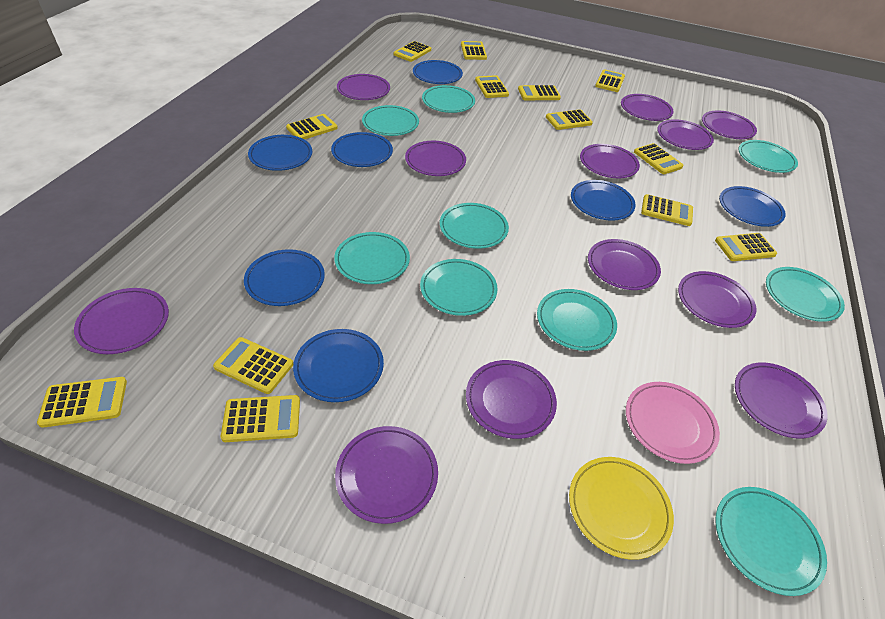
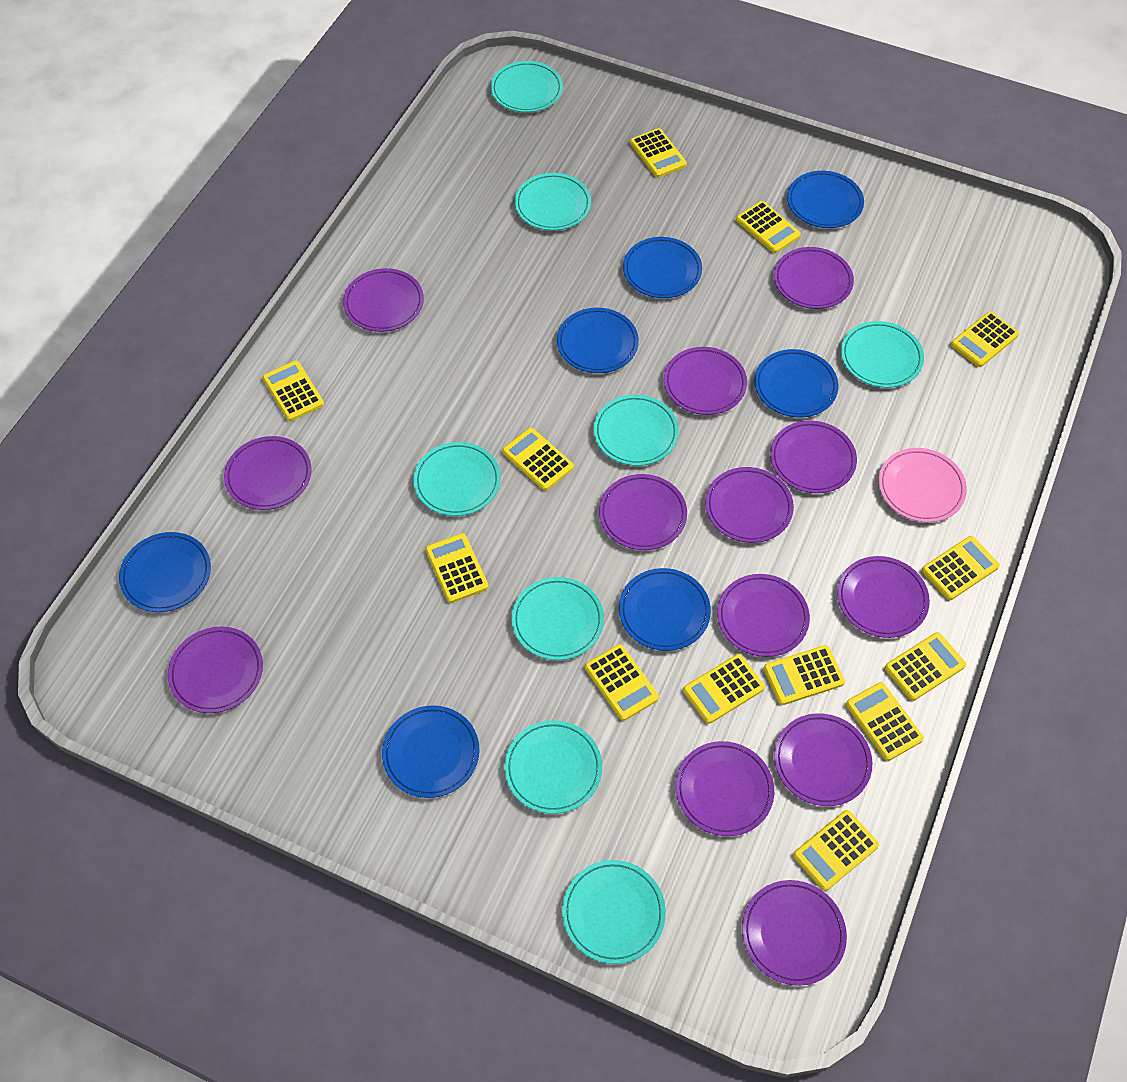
purple plate: [74,288,169,354] [335,426,438,524] [337,74,390,100] [405,141,466,176] [466,360,557,439] [580,144,640,178] [588,239,661,290] [621,94,673,121] [657,119,714,150] [678,271,756,328] [702,110,757,139] [735,363,828,439] = 12 -> [168,626,263,713] [224,436,312,510] [343,268,424,332] [599,474,687,550] [664,347,747,415] [675,741,774,836] [705,467,794,543] [717,574,810,657] [742,880,847,986] [770,421,857,493] [774,247,854,309] [774,713,872,806] [837,556,930,638] = 13
turquoise plate: [334,232,410,284] [362,105,419,136] [420,259,498,316] [422,85,475,113] [440,203,509,249] [537,289,617,351] [715,487,827,596] [739,140,798,173] [766,267,845,322] = 9 -> [413,442,501,516] [491,61,563,112] [504,720,602,814] [512,577,604,660] [515,173,591,231] [562,860,666,964] [594,395,679,466] [841,321,924,388] = 8
yellow plate: [569,457,674,560] = 1 -> none = 0

